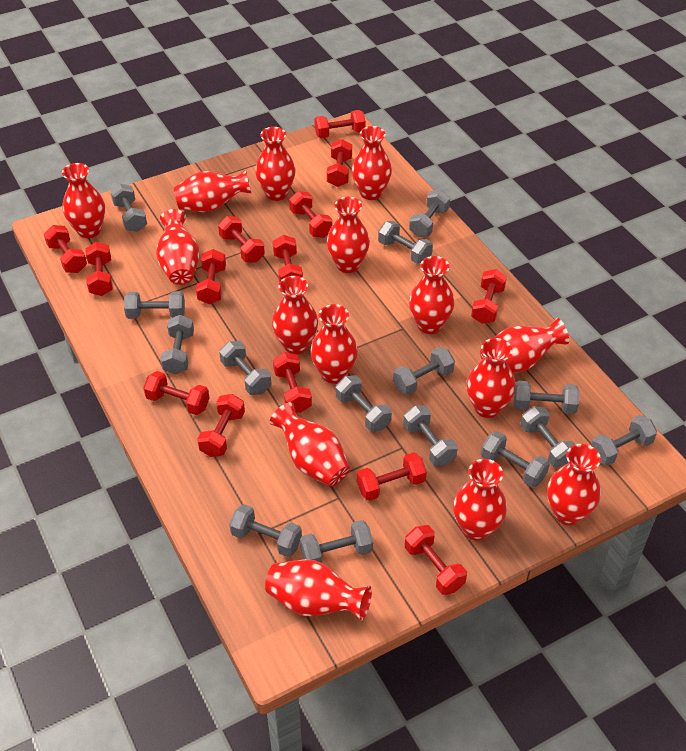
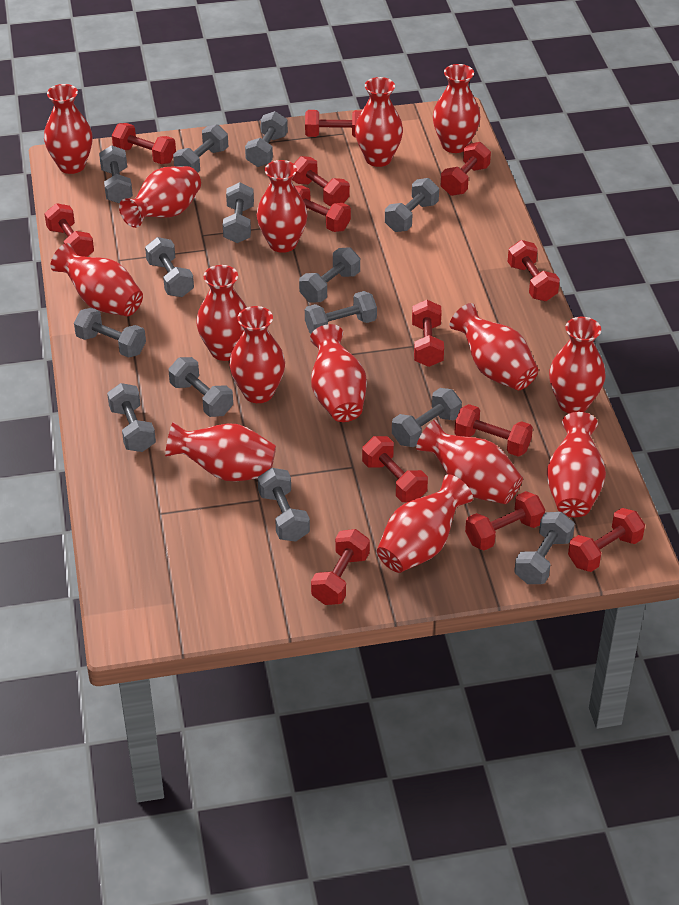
grey dumbbell: [110,184,147,232] [124,291,185,319] [161,315,194,374] [219,341,271,395] [229,504,302,557] [300,520,373,563] [336,375,392,432] [378,221,433,264] [393,347,455,395] [403,405,458,466] [409,190,450,237] [481,431,550,487] [514,381,580,414] [521,406,575,468] [591,415,657,466] = 15 -> [74,308,146,358] [99,145,133,204] [107,383,156,452] [145,237,194,297] [169,357,233,417] [173,124,228,173] [223,182,254,243] [245,111,288,167] [258,468,310,542] [299,247,360,303] [305,291,377,334] [385,178,439,232] [392,388,462,447] [514,512,575,584] = 14
red dumbbell: [44,225,87,273] [85,242,113,296] [143,371,209,415] [196,249,226,304] [197,394,245,457] [218,216,265,263] [273,235,303,282] [273,352,312,413] [289,191,332,238] [314,110,366,138] [327,139,352,187] [357,452,427,501] [405,525,467,595] [471,269,507,324] = 14 -> [44,203,94,257] [112,123,176,164] [292,156,350,206] [295,185,351,232] [305,110,362,137] [311,529,370,605] [362,436,428,502] [412,300,444,367] [441,142,491,196] [454,404,533,457] [465,491,545,550] [508,240,560,301] [568,508,645,572] = 13

